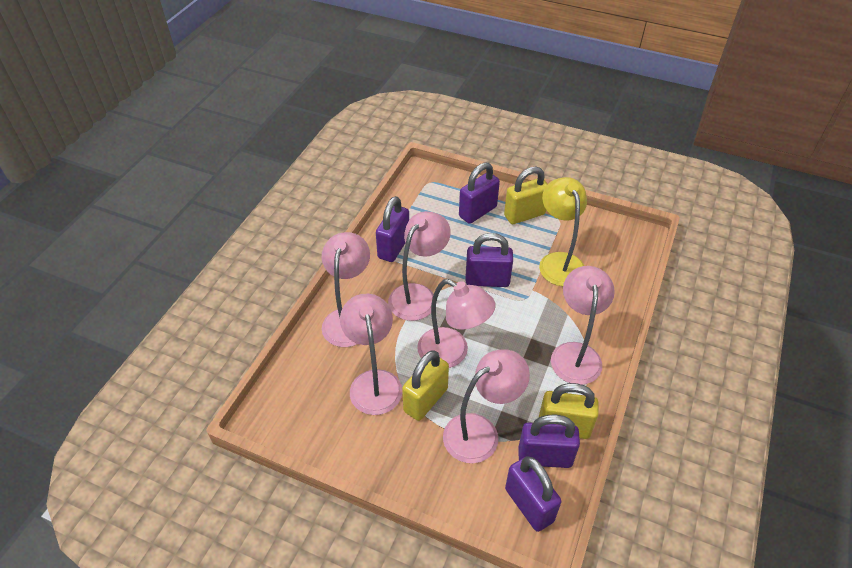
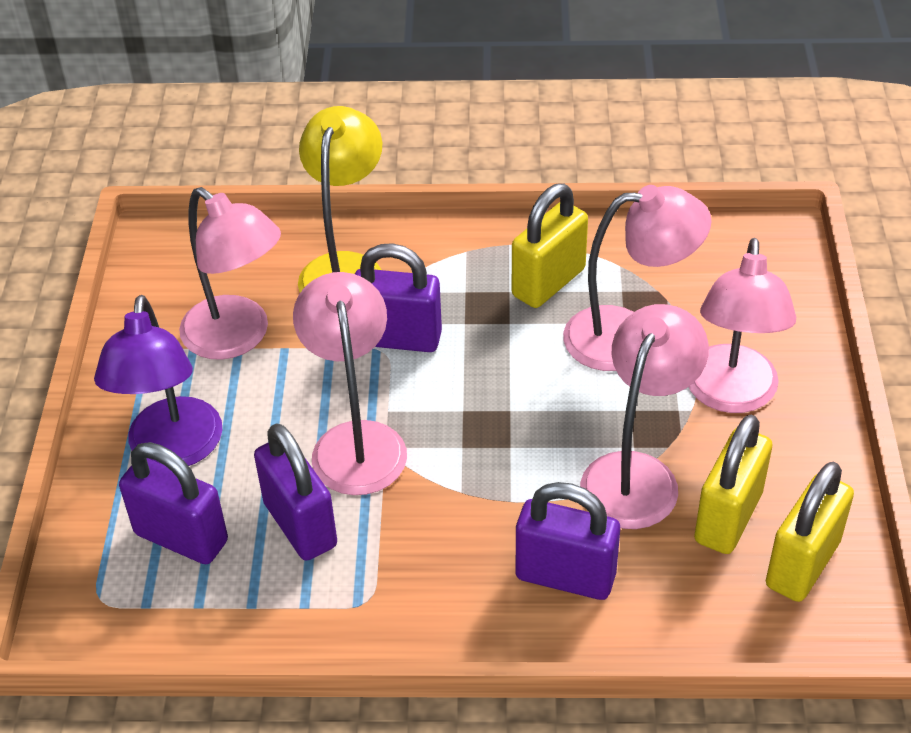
pink lamp: [322,232,370,347] [340,294,402,415] [388,211,451,321] [417,279,496,368] [443,349,530,463] [551,266,615,385] = 6 -> [179,187,281,360] [293,272,407,495] [563,185,712,371] [580,304,709,529] [689,238,796,413] = 5
purple lamp: none = 0 -> [94,295,222,466] = 1
purple padlock: [376,196,409,262] [459,162,500,224] [466,233,513,287] [505,456,561,532] [518,414,580,468] = 5 -> [119,442,228,564] [254,423,337,561] [355,243,442,352] [516,482,620,600] = 4

